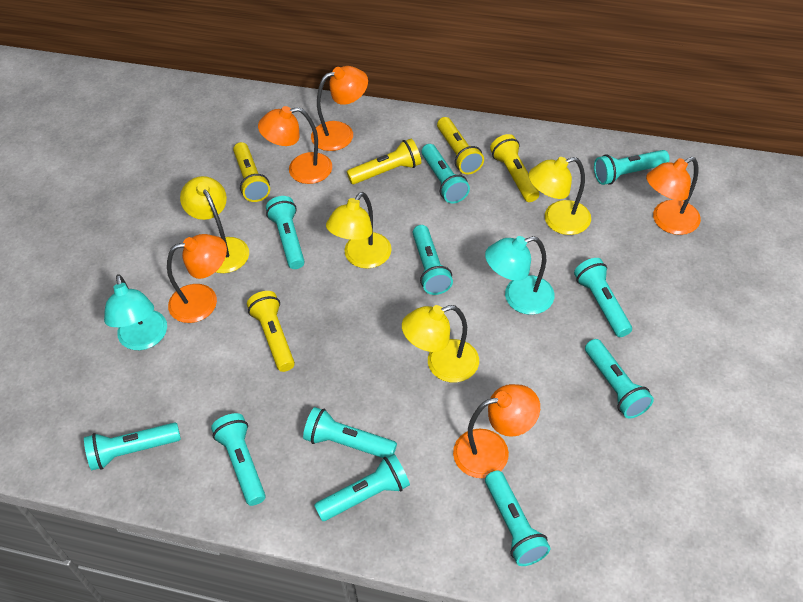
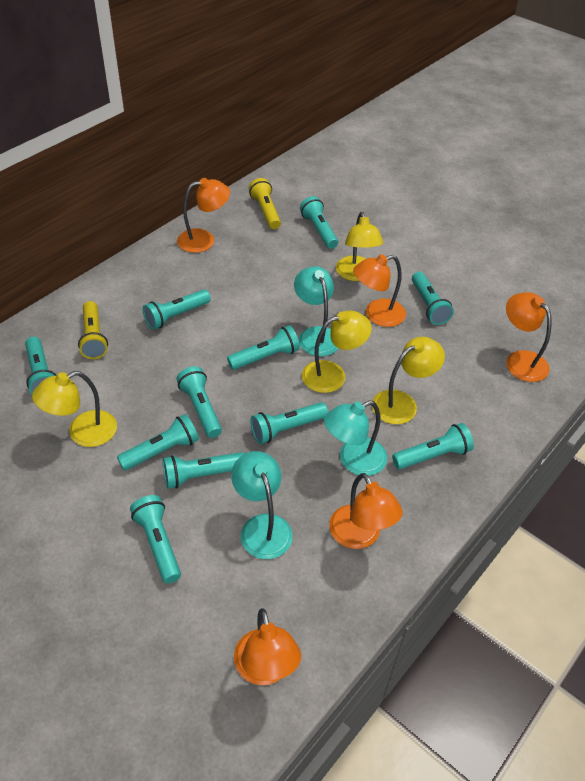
turquoise lamp: [104,274,167,350] [485,236,554,315] = 2 -> [231,451,293,559] [294,266,338,356] [324,400,388,476] = 3
yellow flashlight: [233,142,270,202] [247,291,295,372] [347,138,421,184] [437,117,484,174] [490,134,539,202] = 5 -> [78,301,108,359] [249,178,281,229] = 2

